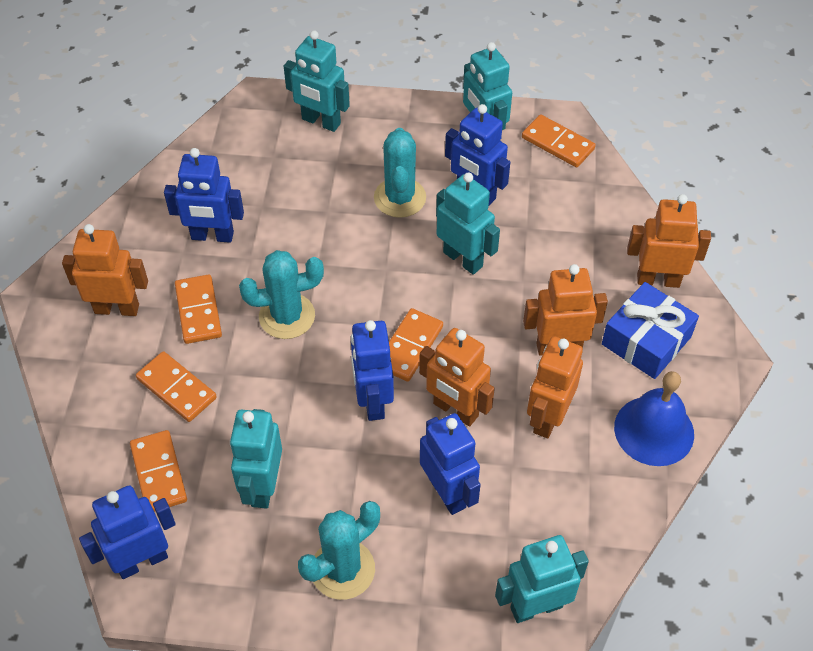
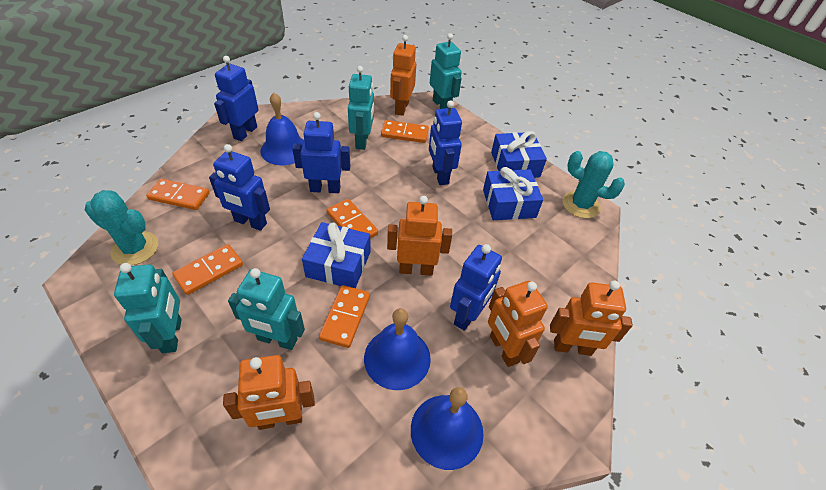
blue bell: [614,371,694,466] = 1 -> [260,93,304,165] [364,308,431,390] [411,387,484,470] = 3
blue gift: [602,282,699,379] = 1 -> [302,222,371,288] [483,167,543,220] [491,131,547,178] = 3
turquoise cactus: [239,250,324,339] [298,501,380,600] [374,128,426,218] = 3 -> [85,190,158,265] [562,151,625,218] = 2
turquoise robot: [230,409,282,509] [284,30,350,132] [436,173,500,275] [463,42,512,130] [495,535,589,623] = 5 -> [114,263,182,353] [228,268,305,350] [348,66,374,150] [430,33,462,109] = 4

